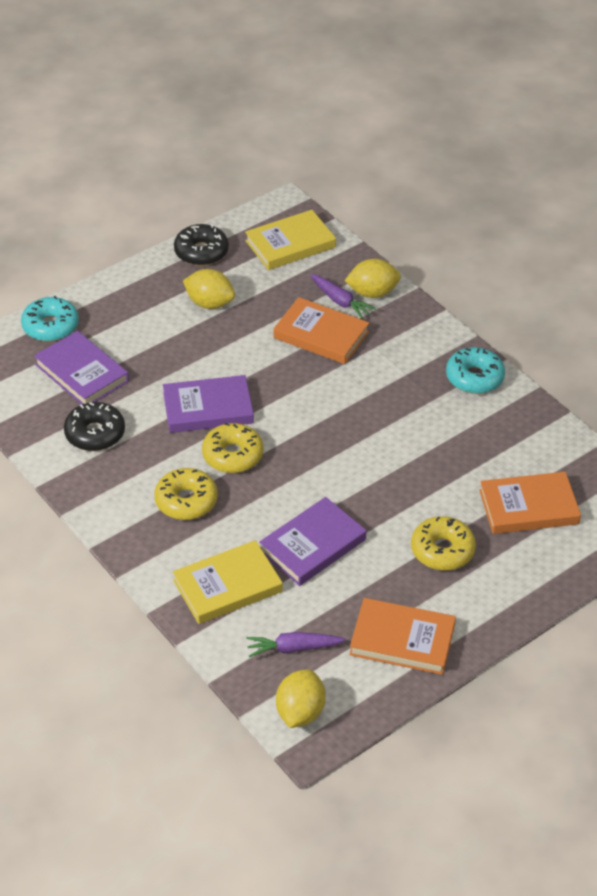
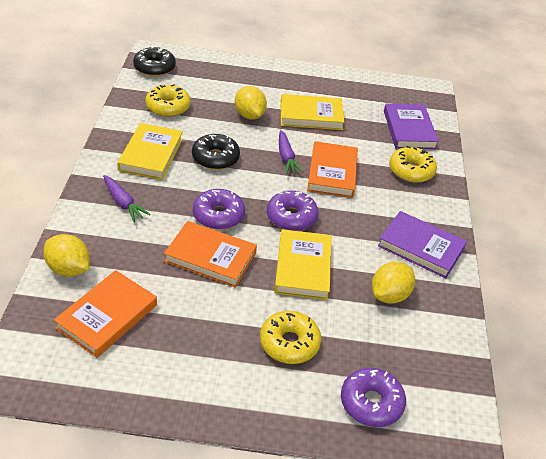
purple book: [34,331,129,404] [163,375,254,433] [259,497,366,586] = 3 -> [378,211,467,278] [384,103,439,149] = 2
purple donut: none = 0 -> [193,189,245,230] [267,191,319,231] [341,368,406,427] = 3
turquoise donut: [21,296,79,342] [446,347,505,394] = 2 -> none = 0
yellow book: [173,540,282,624] [245,210,336,270] = 2 -> [117,123,183,180] [274,229,332,300] [281,94,345,130] = 3

